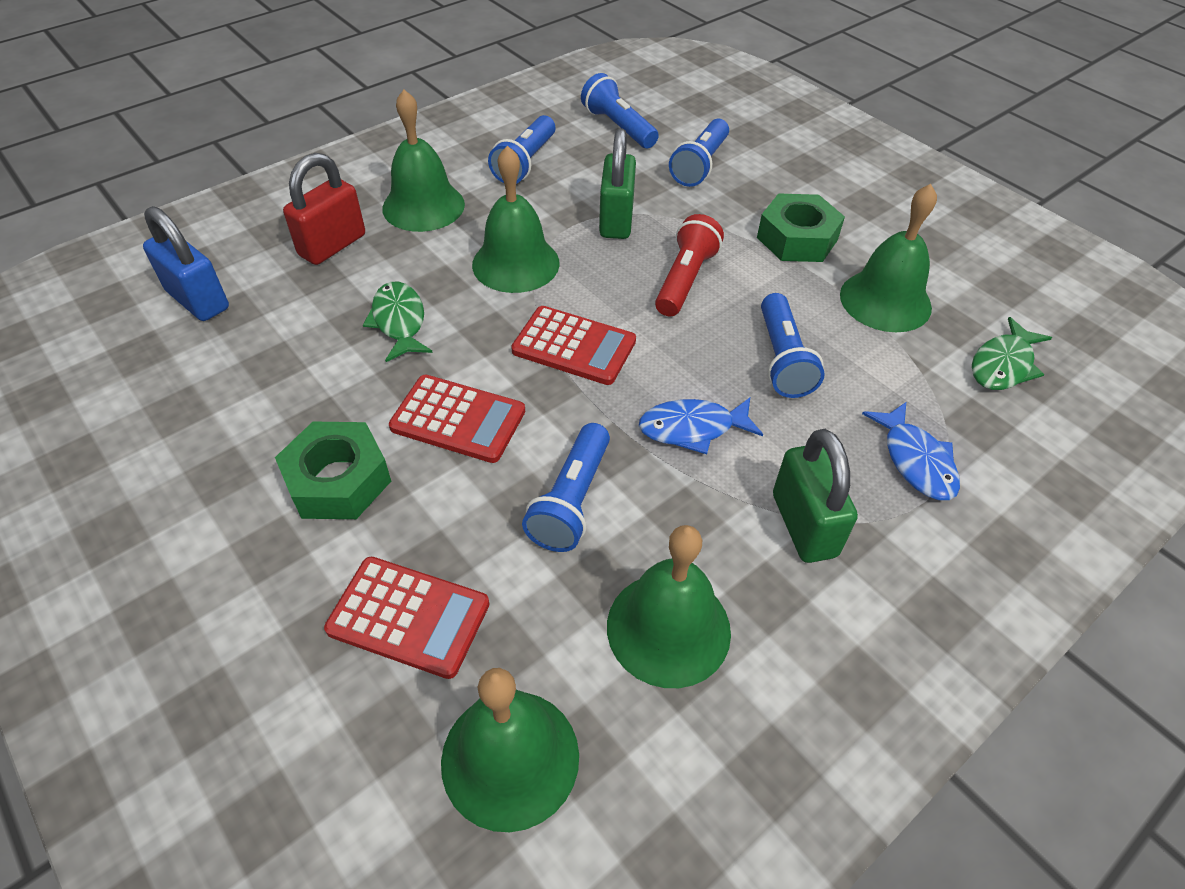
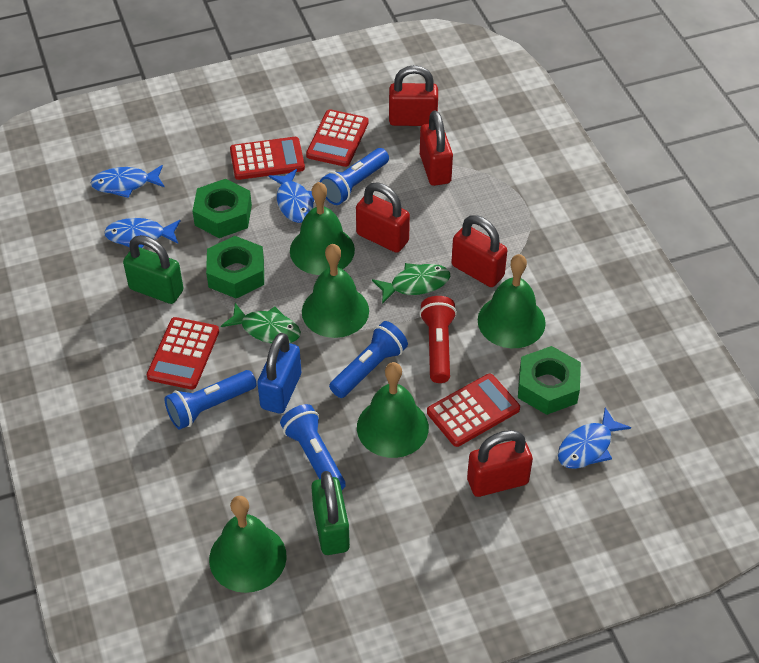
blue fish: [639,398,763,454] [862,402,960,500] = 2 -> [91,165,164,198] [104,218,180,248] [268,169,314,223] [558,407,631,469] = 4
blue flashlight: [488,115,555,184] [522,423,610,552] [581,73,659,148] [669,118,729,187] [761,293,825,398] = 5 -> [165,370,257,430] [280,404,346,490] [320,148,389,205] [329,321,408,398] = 4
green nut: [275,422,391,519] [757,193,845,262] = 2 -> [193,179,252,238] [206,236,264,299] [518,346,581,415] = 3
red calculator: [324,557,489,679] [389,375,525,463] [511,306,636,385] = 3 -> [147,317,219,389] [230,137,305,180] [306,109,369,167] [427,374,520,447] = 4
red padlock: [283,153,365,265] = 1 -> [356,183,410,253] [389,65,438,126] [420,110,453,186] [452,215,507,287] [467,430,533,497] = 5

